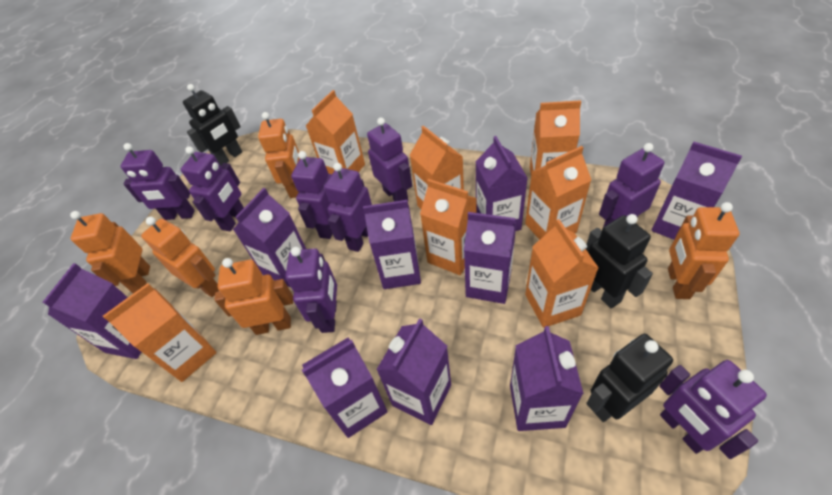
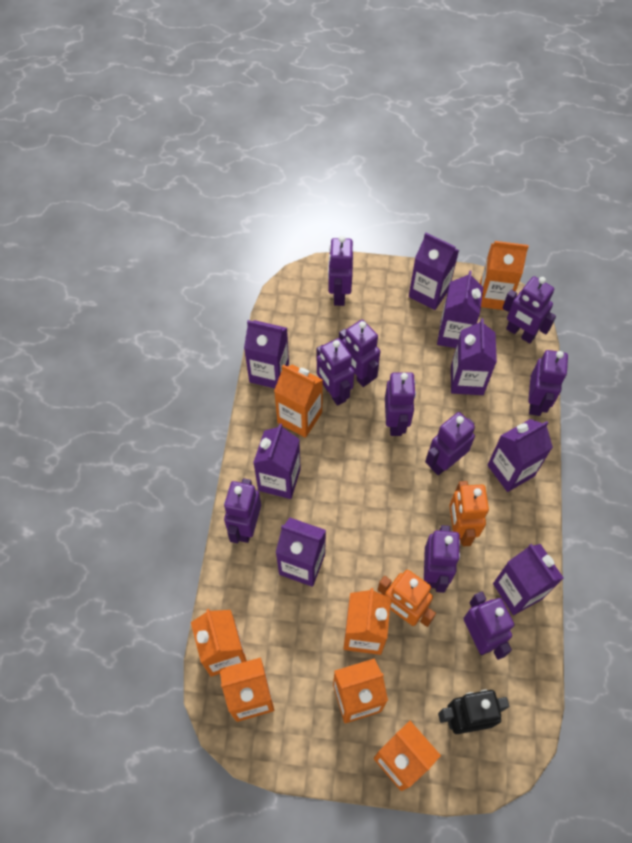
black robot: [183,84,242,166] [586,214,653,308] [587,334,673,422] = 3 -> [438,690,509,734] = 1
orange robot: [70,211,150,293] [141,217,219,297] [214,258,293,335] [258,112,300,198] [668,202,739,299] = 5 -> [378,570,436,627] [449,481,489,546] = 2
purple carton: [43,263,141,359] [233,188,306,287] [302,338,388,438] [363,200,421,289] [376,318,451,425] [464,212,517,304] [476,136,527,231] [510,326,584,431] [652,142,742,240] = 9 -> [244,320,289,388] [253,424,301,499] [275,518,326,587] [409,233,459,310] [437,271,484,348] [451,318,497,395] [488,419,553,492] [493,544,563,615] = 8
purple robot: [120,143,195,220] [181,146,244,231] [285,247,337,333] [291,151,333,239] [324,163,372,252] [367,117,412,202] [599,143,664,228] [659,360,767,459] = 8 -> [224,478,261,543] [316,338,354,406] [328,236,353,306] [339,320,380,387] [385,372,416,436] [424,525,460,593] [425,412,475,475] [463,592,514,660] [502,276,556,343] [528,350,568,416] = 10

